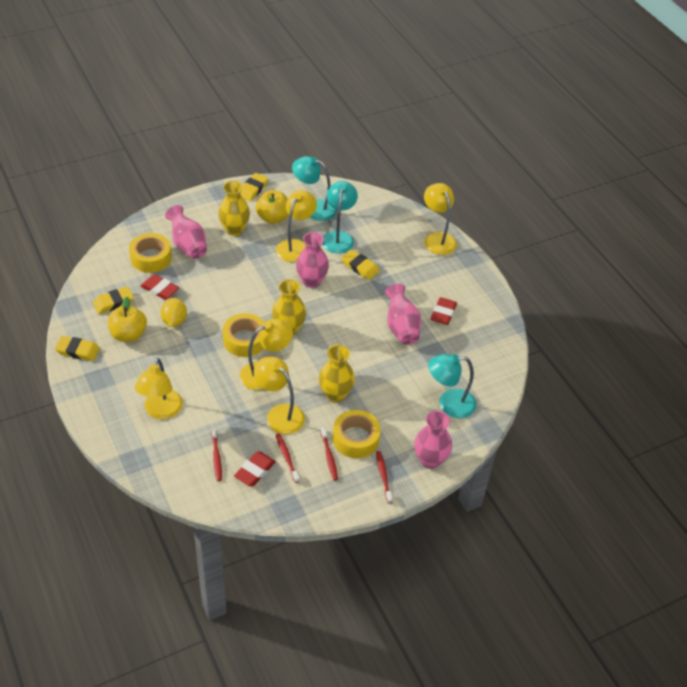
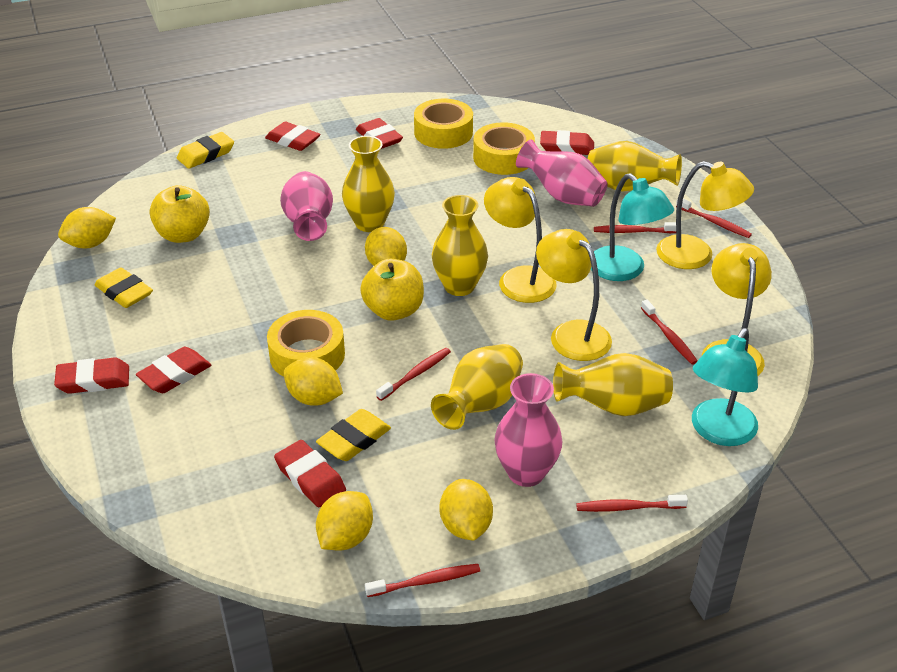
pink vase: [165,205,207,259] [296,232,329,288] [385,284,421,345] [414,411,452,469] = 4 -> [280,171,333,241] [494,373,562,487] [516,139,608,207] = 3
red eraser: [141,274,179,300] [234,451,276,486] [431,297,457,325] = 3 -> [54,357,129,394] [136,347,212,393] [265,122,321,151] [274,440,346,507] [356,118,403,149] [540,130,594,155] = 6
red toothbrush: [212,427,222,481] [276,434,300,483] [321,428,338,481] [376,451,393,504] = 4 -> [365,564,480,597] [376,348,451,401] [576,495,688,512] [594,222,676,233] [641,300,697,365] [676,199,752,238] = 6
turquoise lamp: [292,156,337,221] [322,181,358,253] [428,354,476,418] = 3 -> [591,173,674,281] [692,328,758,446] = 2
yellow eraser: [55,336,100,361] [93,287,134,314] [240,173,268,201] [342,250,379,280] = 4 -> [94,267,153,308] [177,132,234,169] [316,409,391,461] = 3
yellow lamp: [135,358,183,419] [240,319,293,390] [254,357,305,434] [276,190,317,262] [424,183,457,255] = 5 -> [484,177,557,303] [536,229,612,361] [656,161,754,269] [702,243,772,376] = 4
yellow lemon: [161,298,187,327] = 1 -> [58,207,116,248] [284,357,343,405] [316,491,373,551] [365,227,407,266] [440,479,493,541] = 5
yellow vase: [218,181,250,236] [272,279,306,335] [319,345,355,402] = 3 -> [342,136,395,232] [431,344,523,430] [432,195,488,296] [553,353,673,416] [588,141,682,192] = 5

